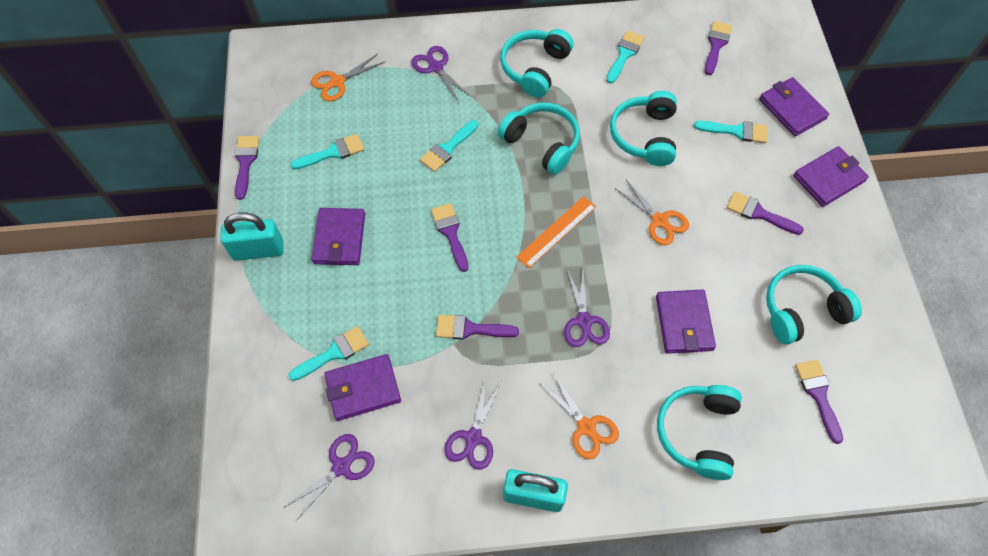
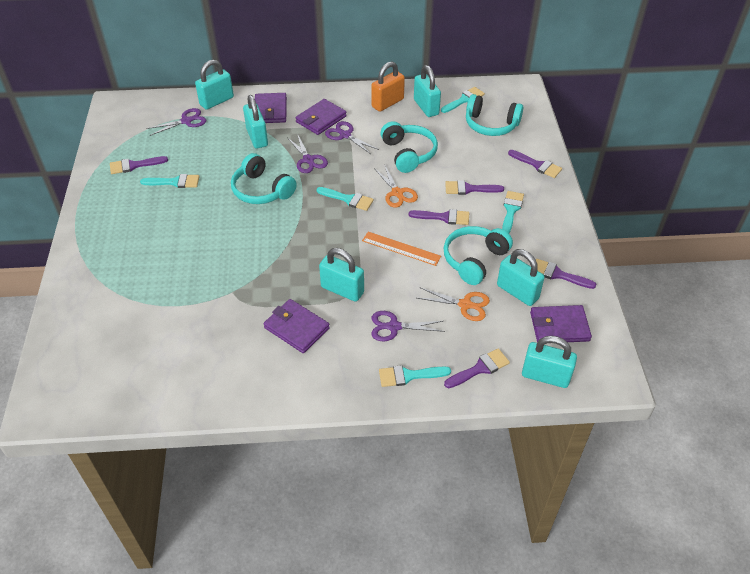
orange padlock: none = 0 -> [371,61,405,112] = 1
orange scissors: [311,54,385,101] [541,373,619,459] [615,180,689,245] = 3 -> [374,164,418,208] [417,288,490,321] = 2
purple wallet: [311,208,365,265] [324,354,401,421] [656,290,716,354] [759,77,829,136] [793,146,869,207] = 5 -> [255,93,287,123] [264,299,330,353] [296,99,347,135] [530,305,592,342] = 4
turquoise headphones: [498,103,580,175] [500,29,574,98] [610,91,677,166] [657,385,742,480] [766,265,862,344] = 5 -> [231,153,297,204] [380,121,438,173] [444,226,513,285] [466,94,523,136] = 4
turquoise padlock: [220,213,283,261] [503,469,568,512] = 2 -> [195,60,234,110] [243,95,268,148] [319,248,364,302] [414,65,441,117] [497,249,545,306] [522,336,577,388] = 6

